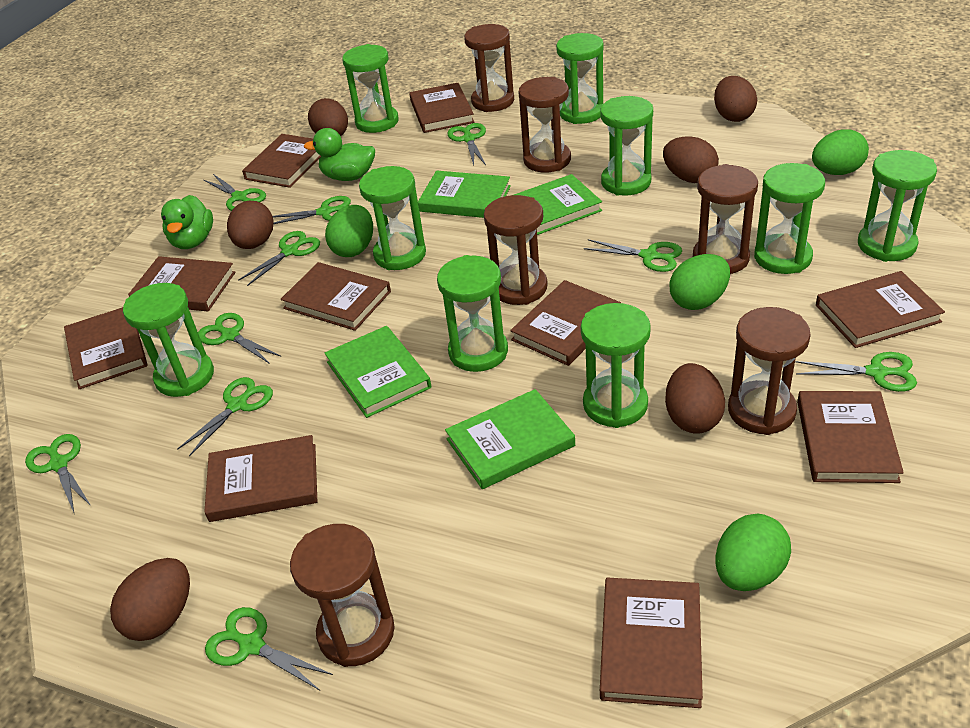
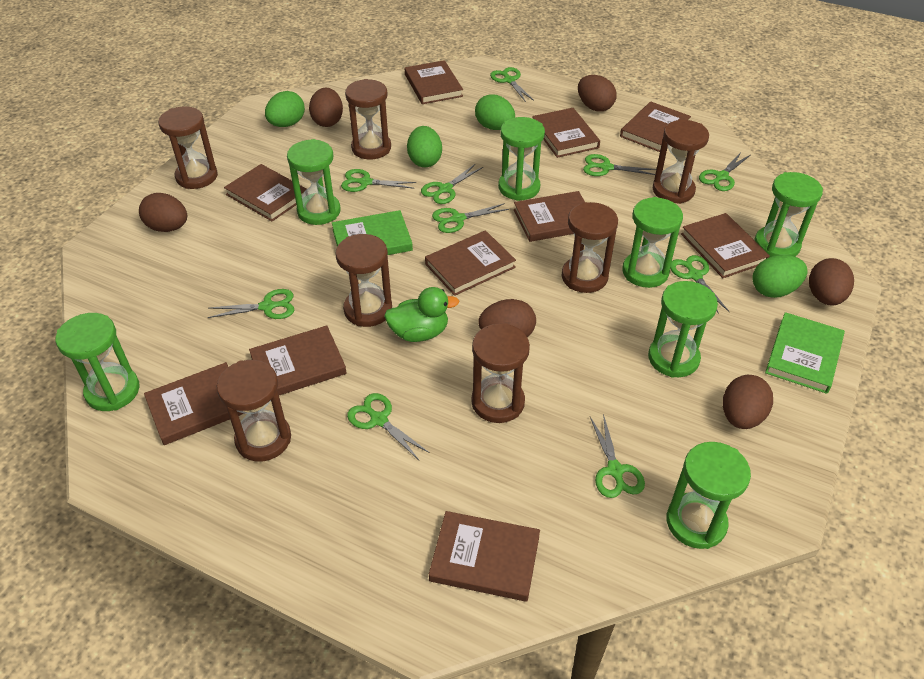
brown hourglass: [290,524,395,667] [464,24,514,112] [484,195,548,305] [518,77,571,173] [693,164,758,274] [728,307,810,435] = 6 -> [158,106,218,189] [217,360,291,462] [335,234,392,327] [345,79,391,159] [471,323,530,423] [562,202,618,293] [653,120,709,204] = 7
green book: [324,326,431,418] [418,171,511,218] [445,389,575,489] [514,174,602,235] = 4 -> [332,210,413,255] [765,312,845,394] = 2
green duck: [161,195,213,249] [304,128,375,181] = 2 -> [384,287,459,342] = 1
green hourglass: [123,283,214,397] [342,44,399,133] [359,166,426,270] [437,255,508,372] [556,33,604,124] [581,303,651,428] [600,96,653,196] [754,163,825,274] [858,150,937,262] = 9 -> [55,313,140,411] [287,139,341,225] [498,117,545,201] [622,197,683,288] [648,281,718,378] [667,442,751,549] [754,172,823,257] = 7

